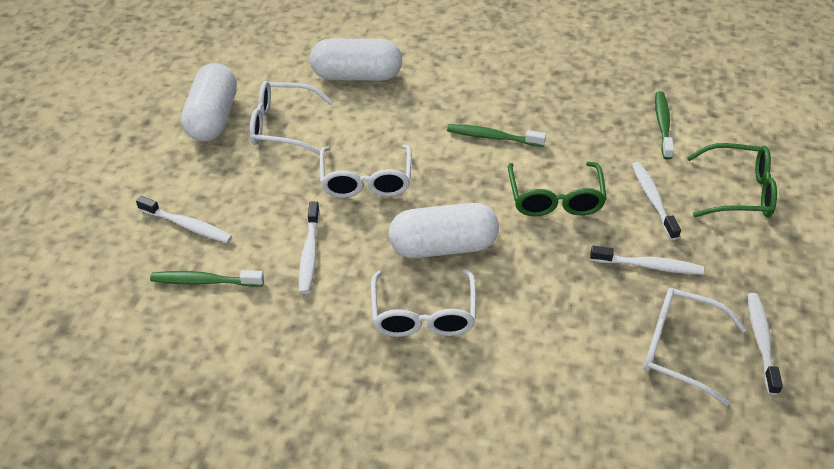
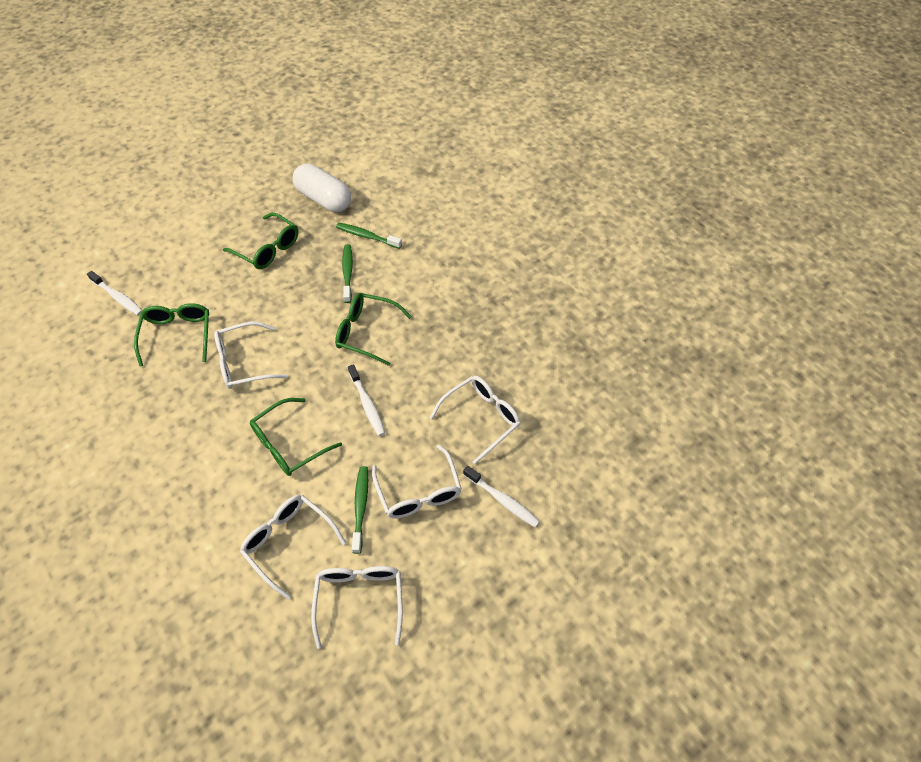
green glasses: [508,162,607,216] [687,143,777,217] = 2 -> [134,303,209,367] [223,213,298,269] [250,398,342,476] [335,293,412,366] = 4
white capsule: [181,63,237,142] [310,38,402,81] [389,203,499,258] = 3 -> [293,163,351,212] = 1
white glasses: [250,81,333,155] [319,144,412,198] [371,269,476,337] [643,288,747,406] = 4 -> [214,322,287,389] [240,495,346,599] [311,566,403,649] [372,445,462,519] [430,376,521,464] = 5
white toothbrush: [136,196,232,243] [299,202,320,294] [590,246,704,275] [632,162,681,240] [748,293,783,395] = 5 -> [87,271,143,315] [348,364,385,436] [463,466,540,527] = 3

